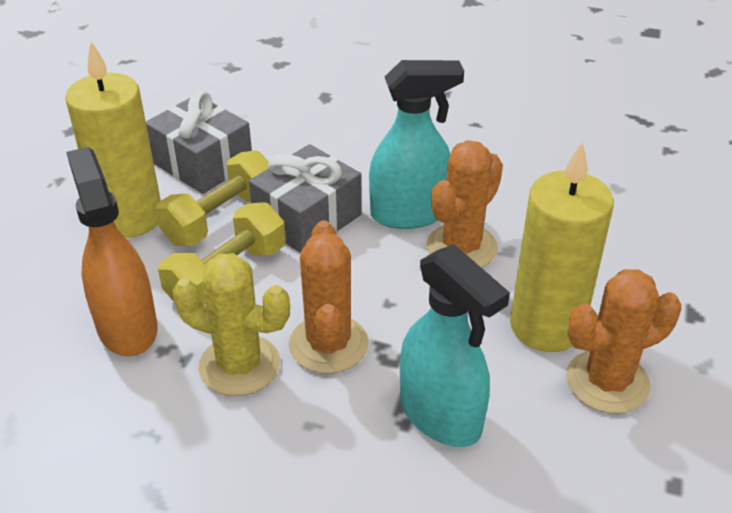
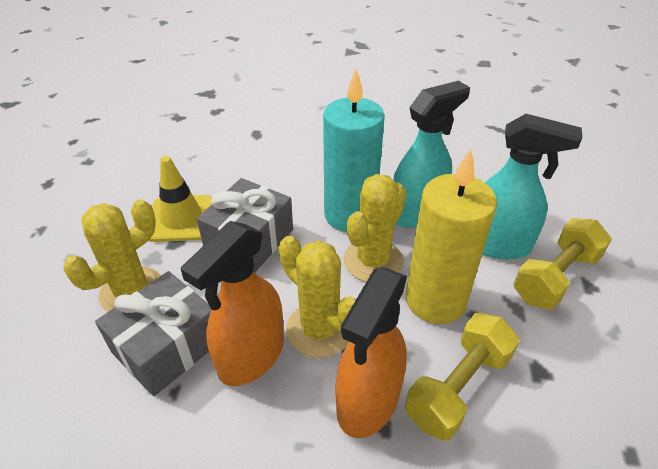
orange cactus: [289,220,369,374] [427,140,503,268] [566,269,681,414] = 3 -> none = 0
orange spray bottle: [66,147,158,357] = 1 -> [181,221,284,386] [336,267,407,438] = 2
turquoise candle: none = 0 -> [323,68,385,232] = 1
yellow cactus: [172,253,290,396] = 1 -> [63,199,161,312] [279,235,356,358] [344,174,407,282] = 3
yellow candle: [65,40,161,238] [510,142,614,352] = 2 -> [406,149,497,324] = 1
yellow traffic cone: none = 0 -> [149,156,212,242] = 1

